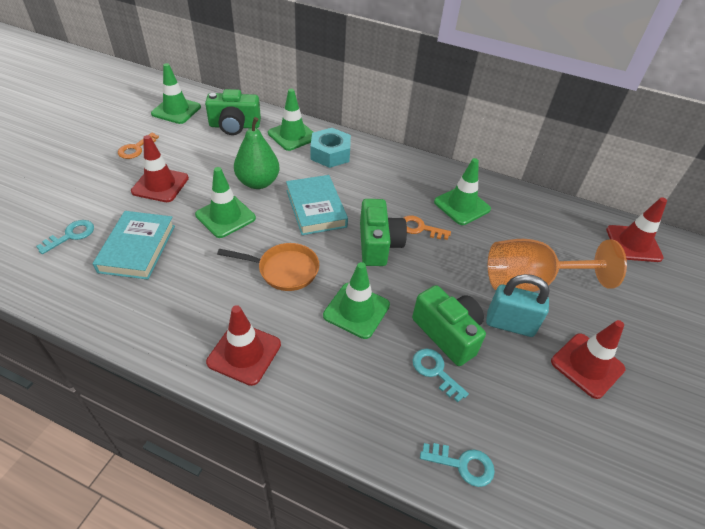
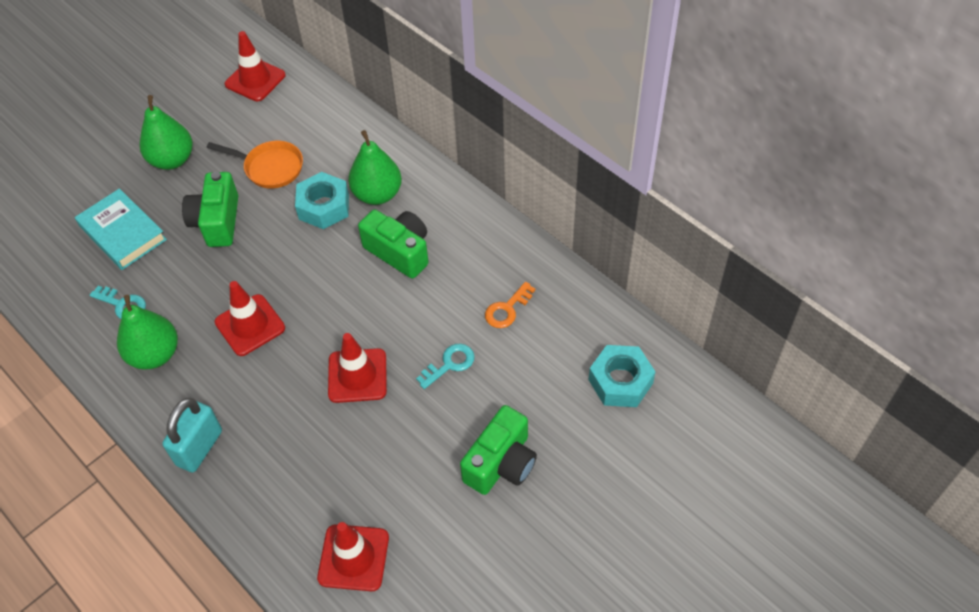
green pear: [234,117,280,189] = 1 -> [117,295,178,369] [140,95,193,170] [348,130,402,205] = 3
green traffic cone: [151,63,201,124] [195,167,256,238] [268,89,313,151] [323,262,390,339] [434,158,491,225] = 5 -> none = 0
orange goblet: [488,239,627,292] = 1 -> none = 0
orange key: [118,133,159,159] [403,216,451,240] = 2 -> [485,282,535,328] = 1
turquoise book: [93,211,175,280] [286,175,348,235] = 2 -> [75,188,167,270] = 1
turquoise key: [36,220,94,254] [412,348,469,402] [420,443,495,487] = 3 -> [90,286,146,319] [416,344,475,389] = 2
turquoise nut: [311,128,351,168] = 1 -> [295,172,349,229] [589,345,655,407] = 2

